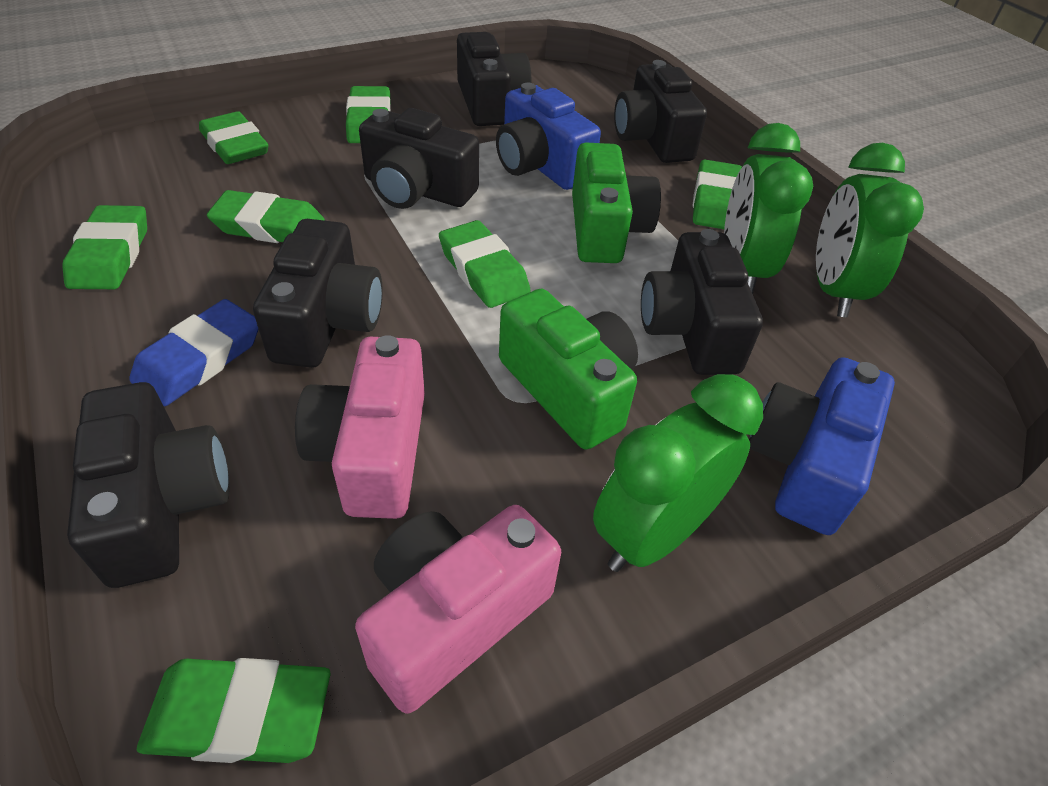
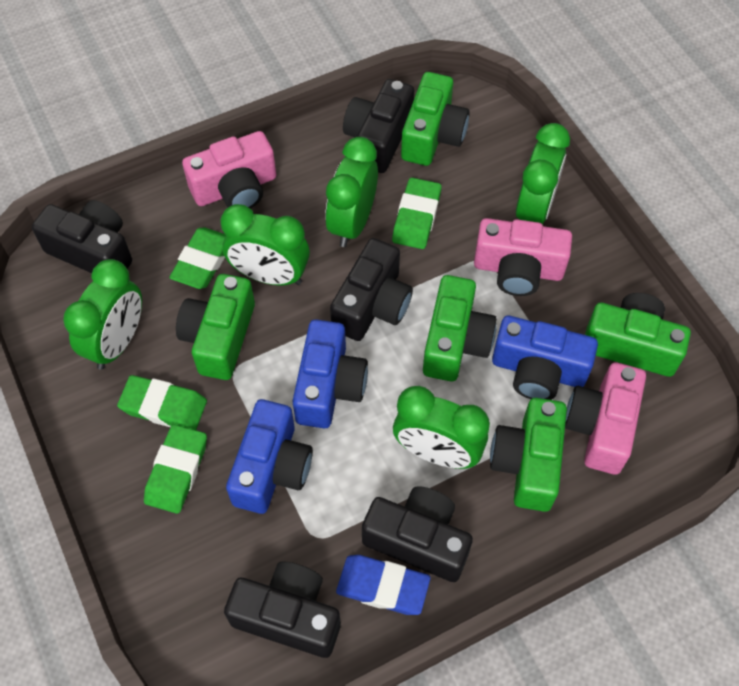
black camera: [67,382,229,588] [253,219,383,368] [359,108,479,209] [457,32,531,126] [614,60,707,163] [641,229,763,375] = 6 -> [32,200,132,273] [224,562,341,658] [330,238,413,341] [343,79,414,173] [362,486,473,582] = 5
blue camera: [496,83,601,190] [749,357,895,535] = 2 -> [226,399,313,514] [293,320,368,428] [492,316,598,400] = 3
green camera: [499,289,638,450] [572,143,661,263] = 2 -> [176,274,255,380] [401,72,470,166] [423,275,497,381] [490,398,567,512] [585,293,691,377] = 5
green clock: [593,374,763,572] [724,123,813,294] [816,143,924,318] = 3 -> [63,259,142,370] [220,204,310,286] [325,137,378,247] [393,386,490,469] [516,123,570,224] = 5
green eraser: [62,205,147,289] [137,658,330,763] [199,111,269,164] [207,190,325,243] [346,86,391,143] [439,220,530,308] [693,160,742,229] = 7 -> [117,375,207,430] [144,424,207,514] [169,228,226,289] [392,178,441,249] = 4
pink camera: [295,335,425,519] [355,505,561,714] = 2 -> [182,131,276,209] [474,218,572,296] [565,363,646,475] = 3

